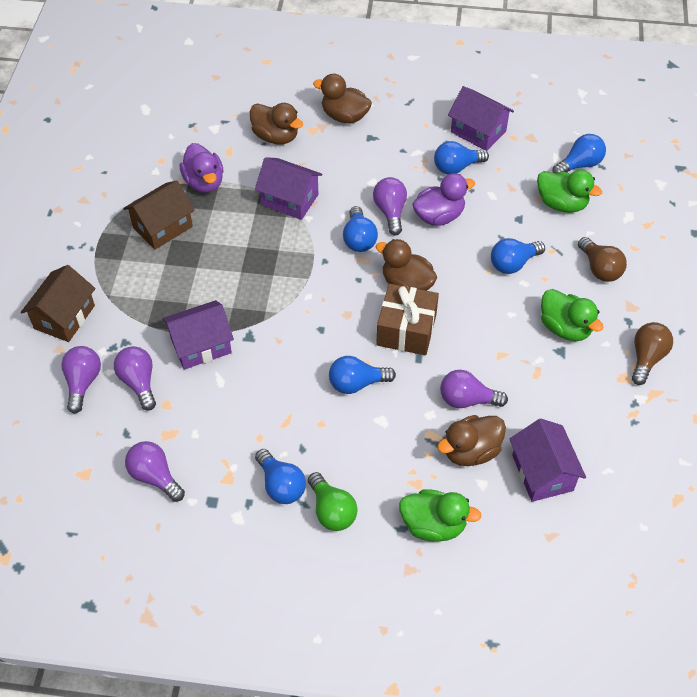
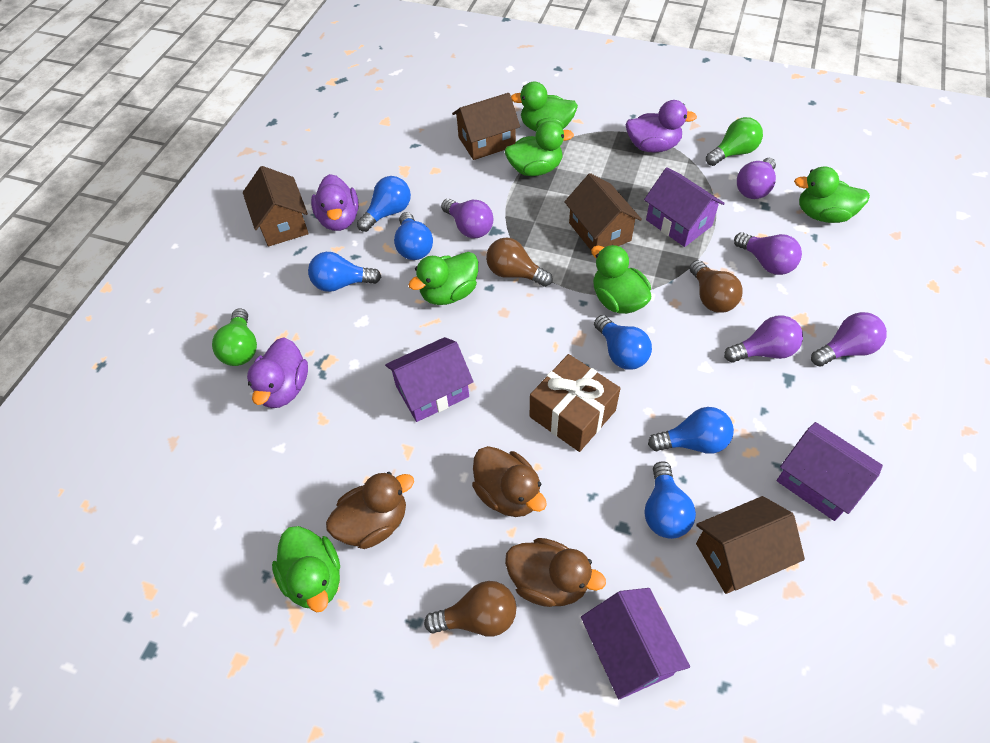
brown duck: [250,103,303,144] [313,74,372,123] [376,239,437,291] [437,415,506,466] = 4 -> [326,472,414,549] [472,446,547,517] [505,538,606,607] = 3
brown house: [21,265,96,342] [123,180,195,250] = 2 -> [243,166,309,247] [452,93,520,160] [564,173,642,250] [696,496,805,594] = 4
brown light bulb: [578,237,627,282] [632,322,673,385] = 2 -> [424,581,516,637] [486,238,553,287] [689,260,743,313] = 3
green duck: [399,489,482,542] [537,170,602,213] [541,289,604,341] = 3 -> [272,526,340,612] [408,252,478,305] [505,121,574,176] [511,82,578,131] [591,245,651,314] [794,166,870,223] = 6
green light bulb: [308,472,357,531] = 1 -> [212,308,257,366] [706,117,763,166] = 2
purple duck: [179,143,223,193] [412,173,475,226] = 2 -> [247,337,308,408] [311,174,359,231] [626,100,697,153] = 3

